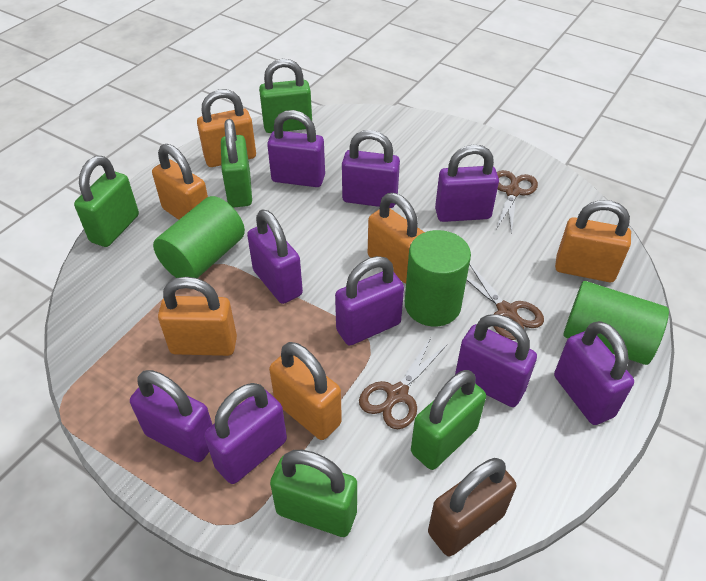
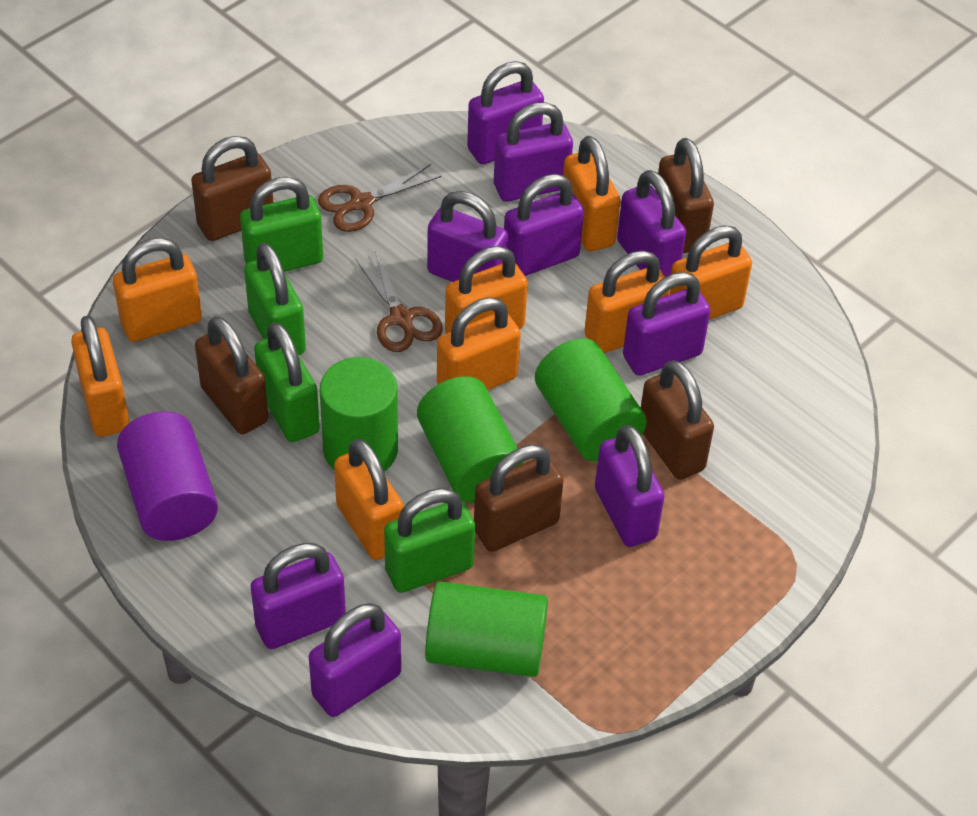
brown padlock: [428,458,516,556] = 1 -> [191,136,273,241] [195,316,268,434] [474,445,564,552] [641,360,714,480] [656,138,714,253] = 5
brown scissors: [359,337,447,429] [467,264,544,340] [496,170,538,235] = 3 -> [318,164,442,232] [355,251,443,352] = 2
green cylinder: [153,196,245,278] [405,230,471,326] [563,281,669,365] = 3 -> [320,357,398,471] [417,376,524,503] [425,581,548,677] [535,338,647,462] = 4
green padlock: [74,156,139,247] [221,119,252,208] [259,59,312,133] [270,450,357,537] [411,370,486,470] = 5 -> [240,177,323,272] [244,243,306,355] [254,322,320,442] [384,488,475,593] = 4
orange padlock: [152,144,208,220] [158,277,237,356] [197,89,256,167] [269,342,342,440] [368,193,425,284] [555,200,631,282] = 6 -> [71,315,130,437] [113,238,202,342] [334,439,404,560] [437,297,521,390] [445,246,528,334] [563,136,620,252] [584,250,671,353] [670,225,752,320] = 8
purple cylinder: none = 0 -> [117,411,218,541] = 1

